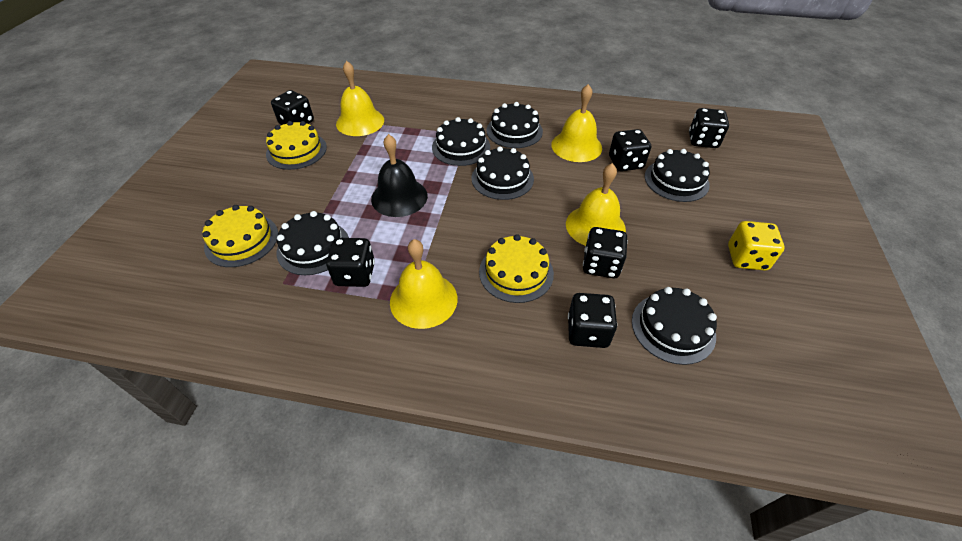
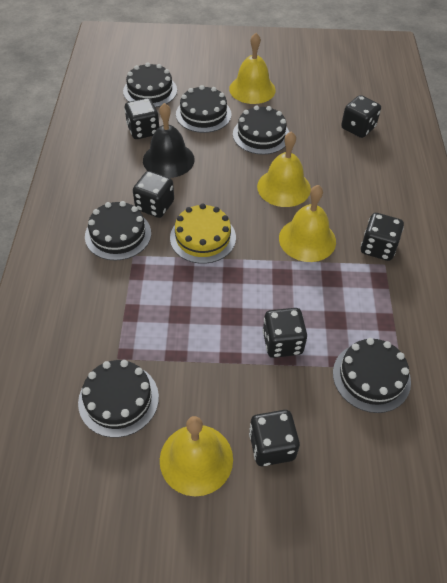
yellow cake: [202,205,278,267] [266,121,327,170] [479,234,554,303] = 3 -> [170,204,236,264] = 1
yellow dice: [728,221,785,271] = 1 -> none = 0

